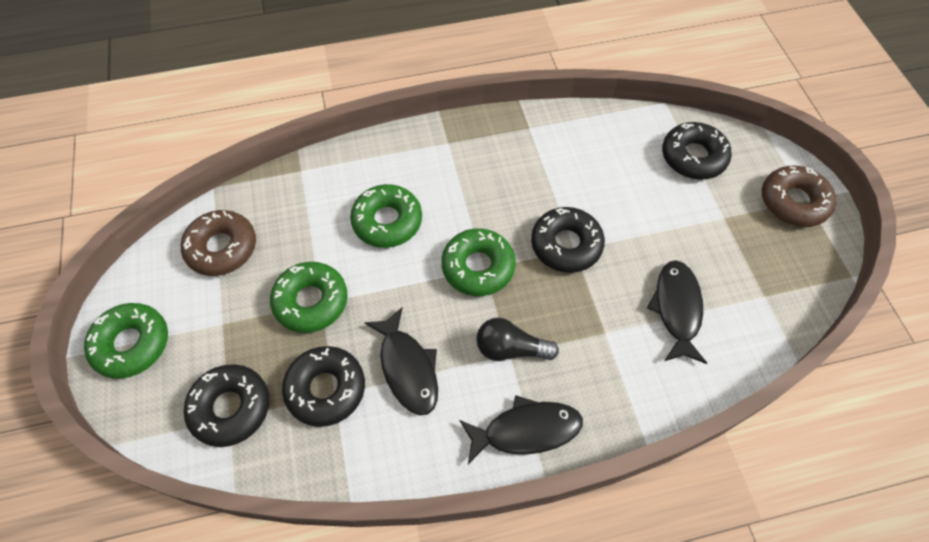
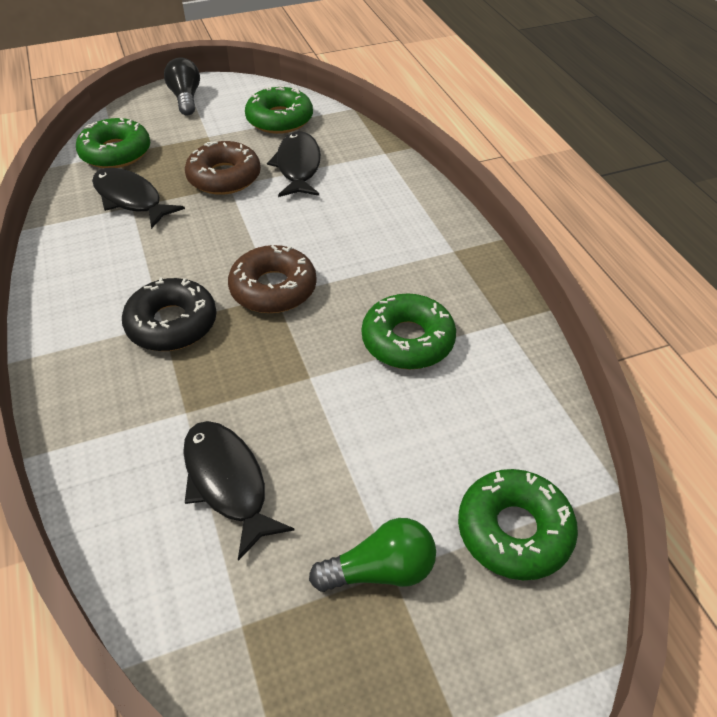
black donut: [184,364,270,447] [282,346,365,427] [531,207,605,273] [662,122,732,180] = 4 -> [122,277,216,351] = 1
green light bulb: none = 0 -> [309,518,436,592] = 1

